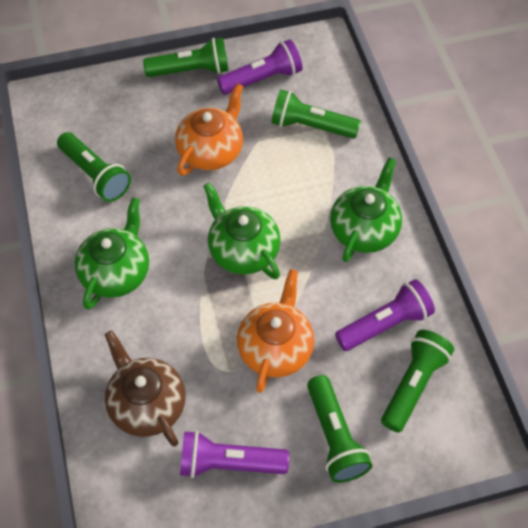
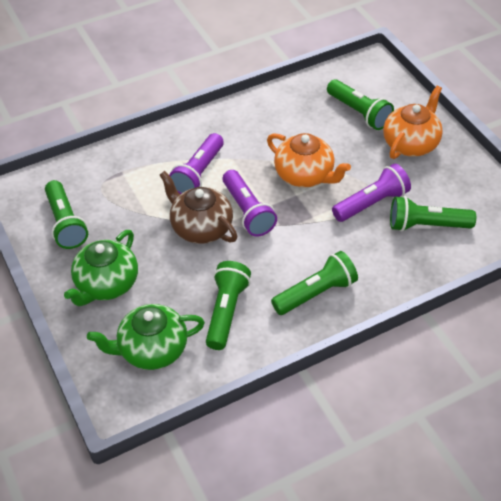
green teapot: [75,198,149,310] [203,182,281,279] [330,158,402,262] = 3 -> [64,230,138,306] [87,304,205,370] = 2

